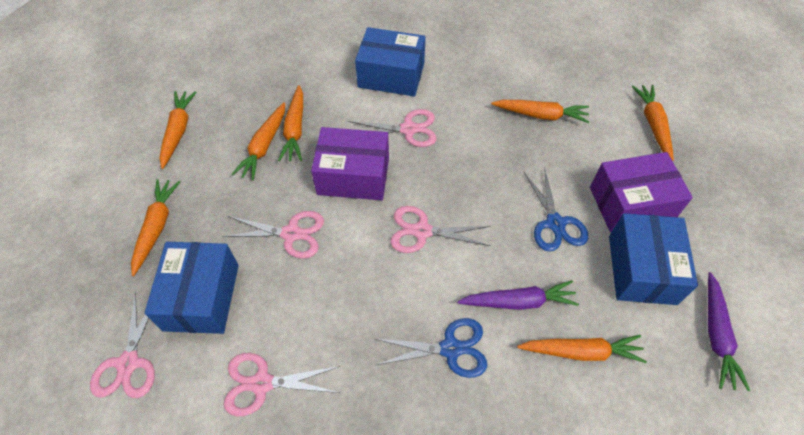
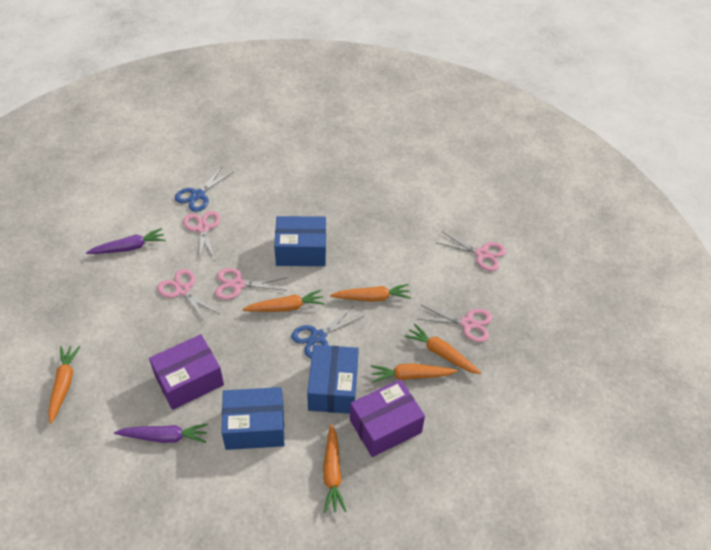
orange carrot: [131,179,180,276] [160,91,196,169] [231,102,285,181] [278,85,303,162] [491,100,589,123] [517,335,647,363] [632,85,674,161] = 7 -> [48,346,80,424] [242,290,325,312] [323,424,346,513] [330,284,411,302] [370,363,457,383] [404,324,481,374] = 6

